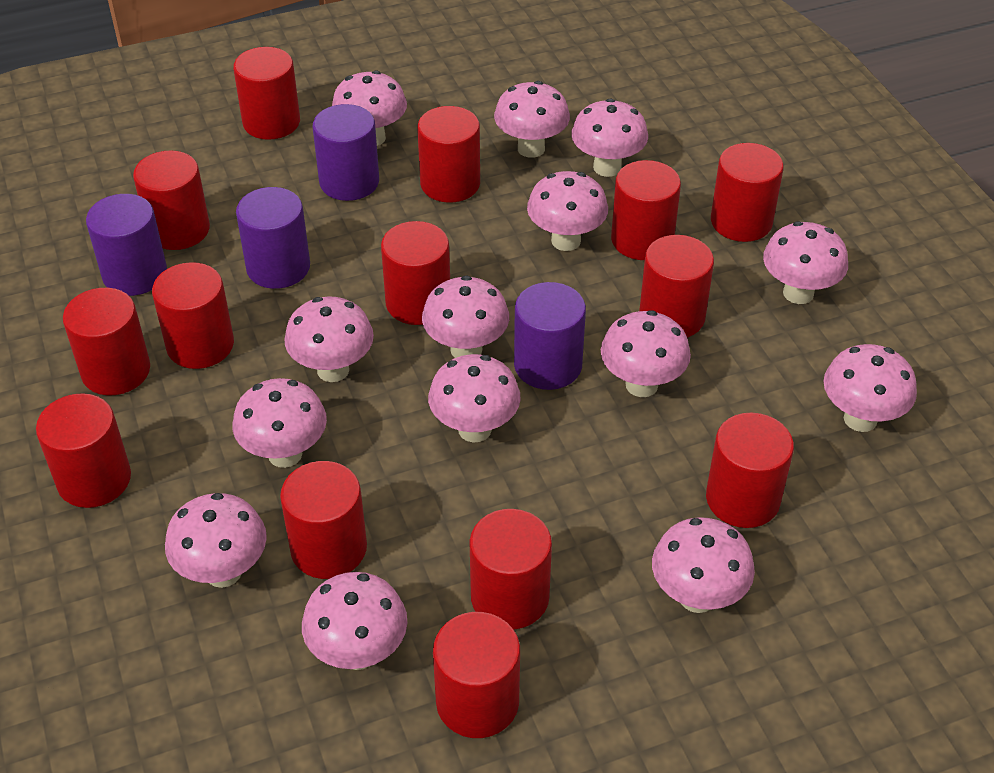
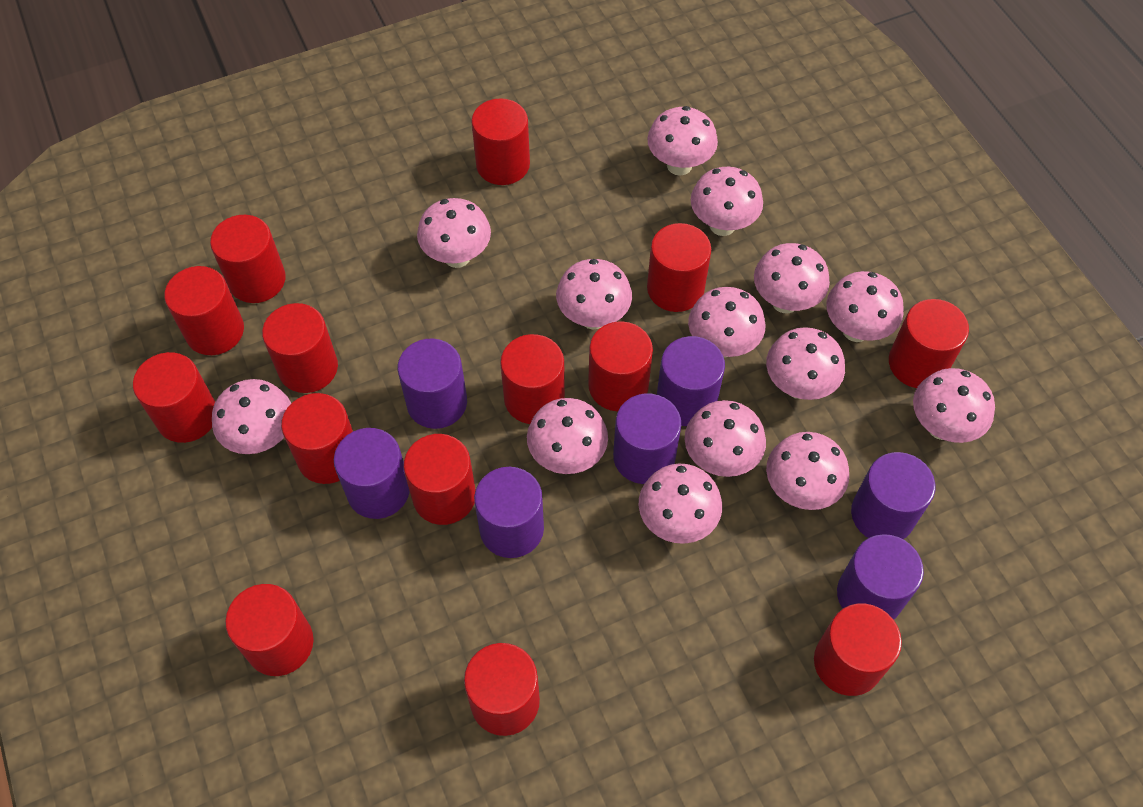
purple cylinder: [86,194,167,296] [236,187,310,289] [313,104,379,201] [514,282,586,390] = 4 -> [334,428,410,519] [397,338,467,429] [474,467,544,558] [613,393,681,484] [657,336,725,426] [837,534,924,620] [851,452,935,539] = 7

